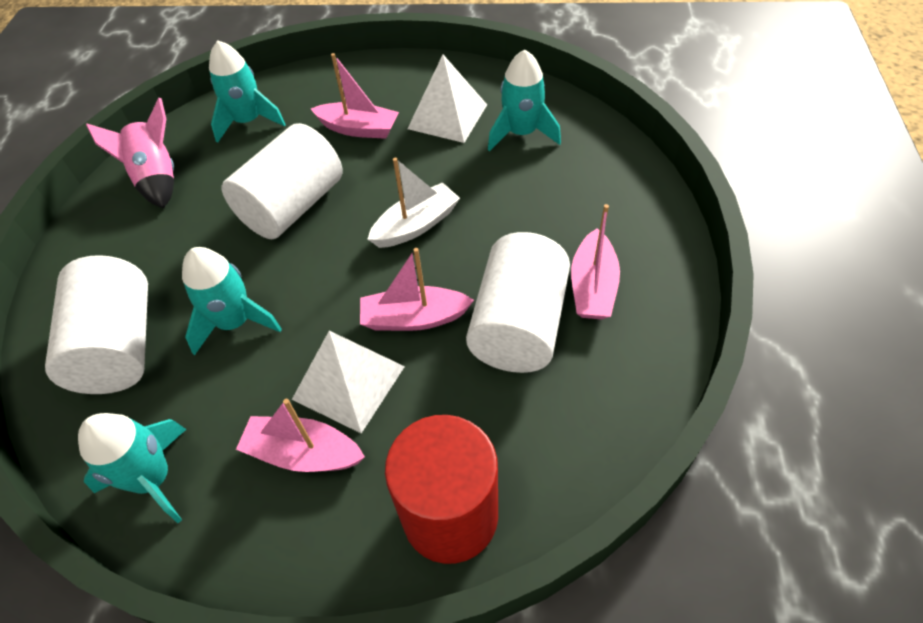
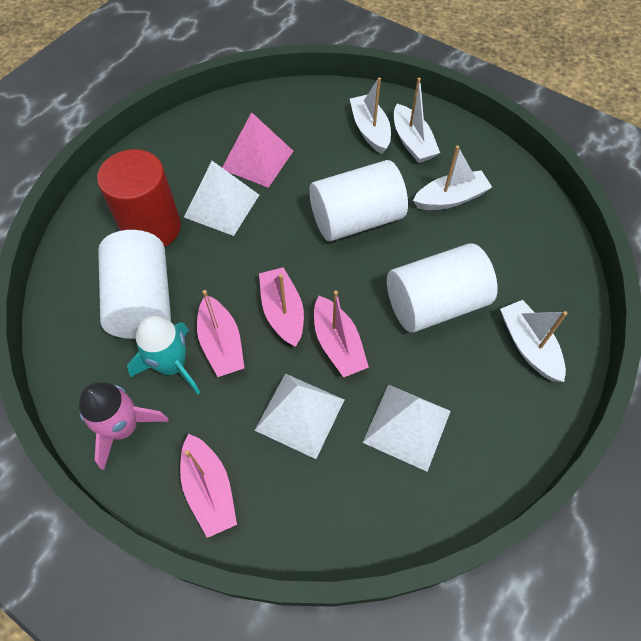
pink pyramid: none = 0 -> [222,112,293,188] = 1
turquoise rocket: [78,413,186,523] [182,247,282,356] [209,40,286,143] [488,49,561,151] = 4 -> [127,316,201,395] = 1
white boat: [367,158,460,248] = 1 -> [350,77,391,154] [394,78,440,163] [413,145,492,210] [500,300,568,382] = 4
white pyramid: [292,331,405,433] [407,55,487,143] = 2 -> [184,161,259,236] [255,374,344,459] [363,385,451,472] = 3

